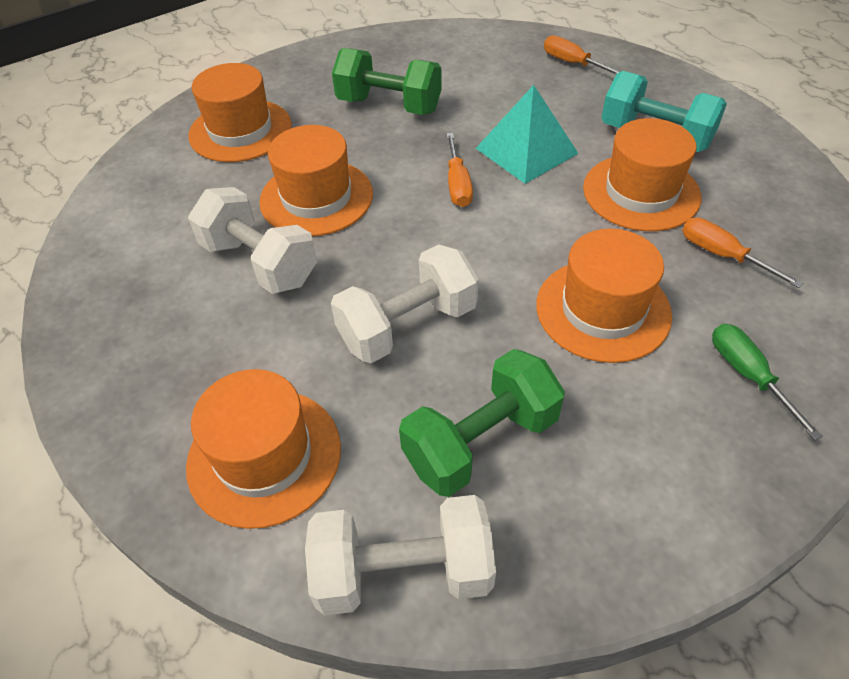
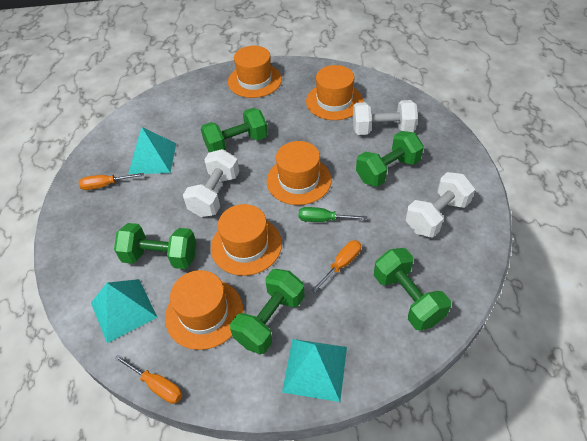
green dumbbell: [332,48,442,115] [399,349,565,497] = 2 -> [114,223,196,269] [201,108,268,152] [230,269,305,354] [356,131,424,187] [374,248,451,331] = 5
turquoise dumbbell: [602,71,727,152] = 1 -> none = 0
turquoise pyramid: [476,85,579,184] = 1 -> [91,279,157,343] [128,127,176,174] [282,339,347,402] = 3

